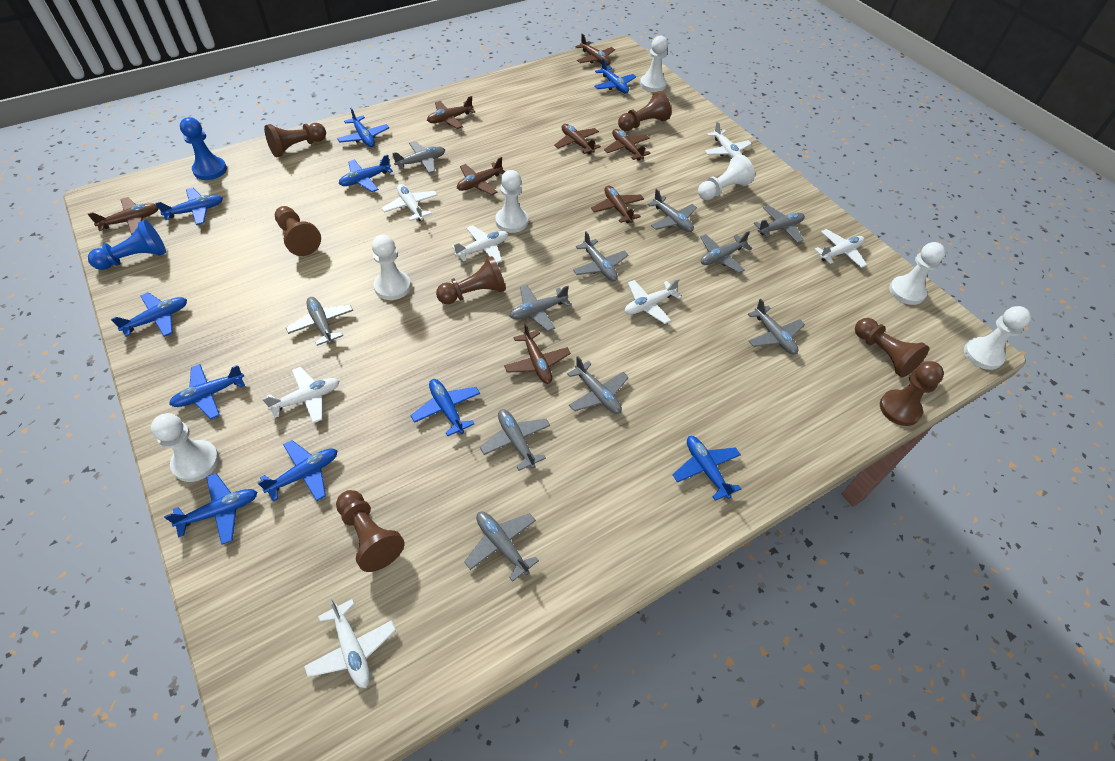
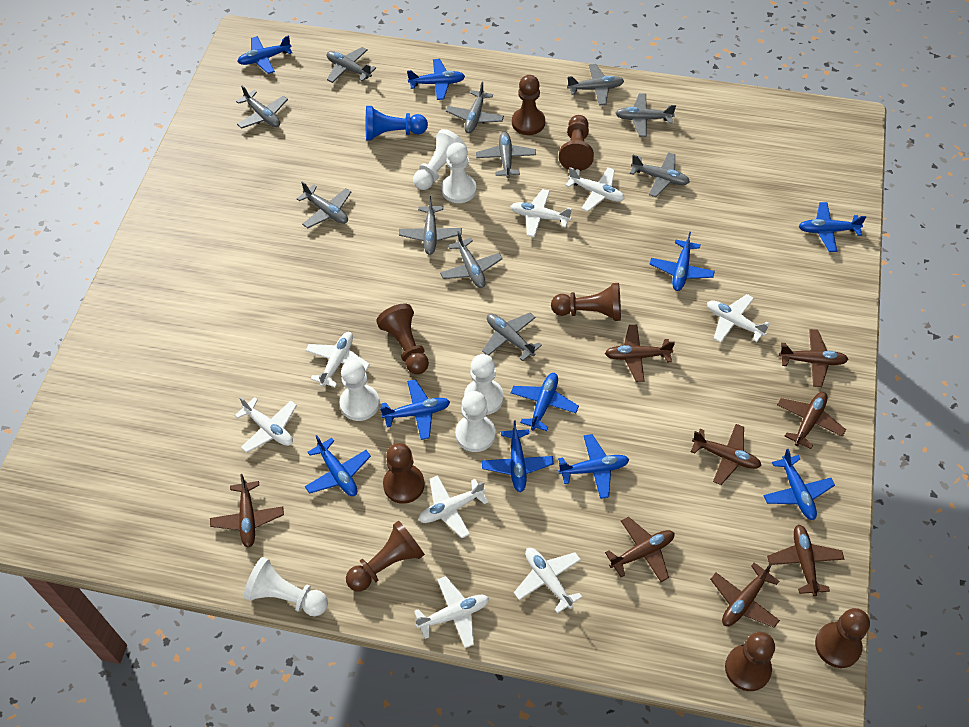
blue pawn: [88,220,166,270] [180,117,227,180] = 2 -> [366,106,428,141] = 1
brown pawn: [264,123,326,157] [275,206,321,256] [336,490,404,572] [436,256,506,304] [618,91,671,131] [855,318,929,377] [880,361,944,426] = 7 -> [346,520,425,592] [376,304,429,374] [383,443,425,504] [512,75,545,135] [551,283,621,321] [559,115,594,171] [725,632,775,691] [815,608,870,668] = 8
white pawn: [151,413,219,482] [372,235,411,300] [495,170,528,233] [640,36,668,92] [698,154,755,200] [889,242,946,305] [964,306,1031,370] = 7 -> [244,557,328,616] [340,360,380,421] [413,129,467,190] [442,142,477,203] [455,391,496,452] [464,354,504,415] = 6
white plane: [262,367,339,423] [304,598,396,688] [382,184,438,221] [452,225,508,263] [625,278,682,324] [705,121,752,158] [815,229,867,268] = 7 -> [235,397,297,453] [305,332,370,387] [414,576,489,648] [418,475,488,538] [510,189,572,237] [514,548,582,614] [566,167,625,212] [707,294,770,343] = 8

